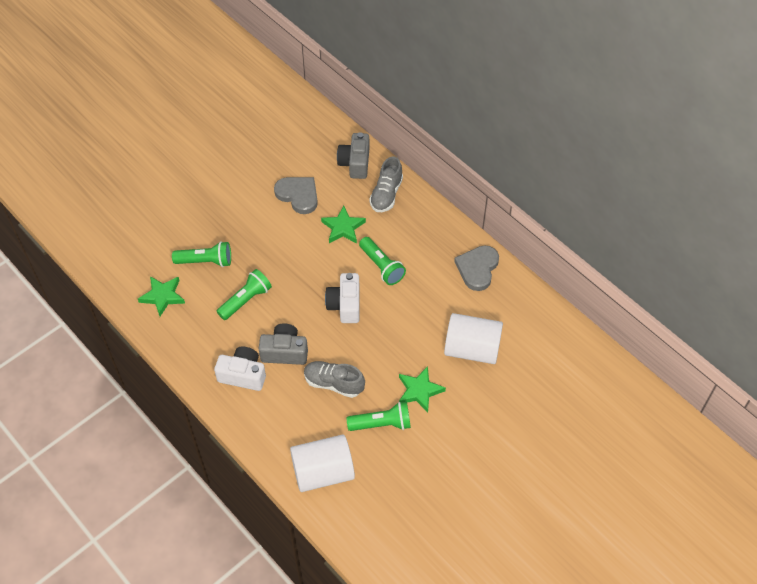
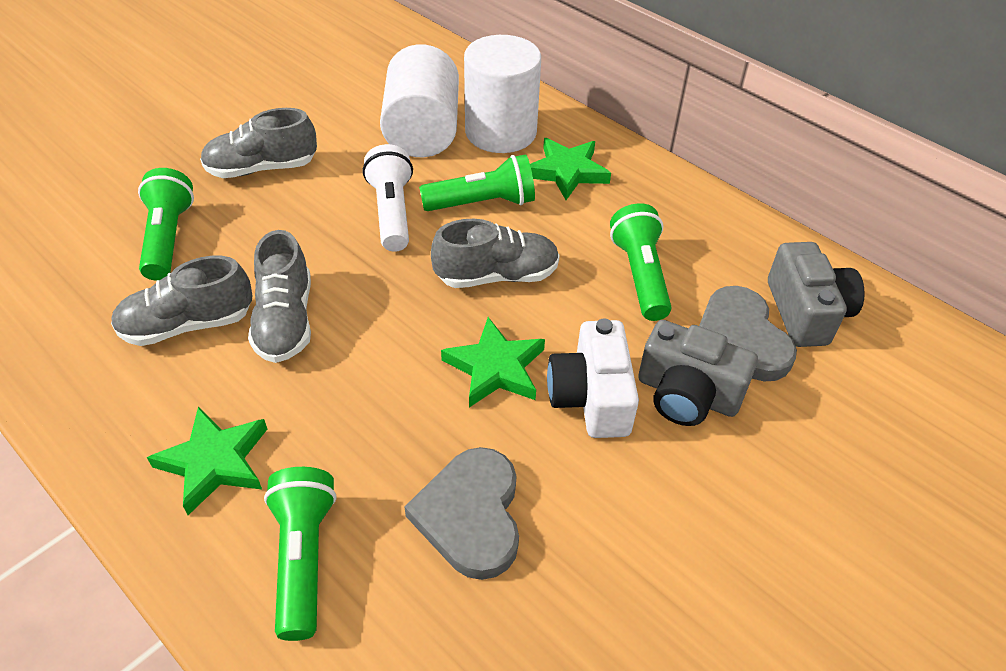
grey shoe: [304,361,365,398] [369,156,403,212] = 2 -> [111,256,253,346] [200,108,317,178] [248,230,311,363] [431,219,560,288] = 4
white camera: [214,346,266,391] [325,273,360,323] = 2 -> [547,318,639,438] = 1
white flashlight: none = 0 -> [363,144,413,252] = 1

